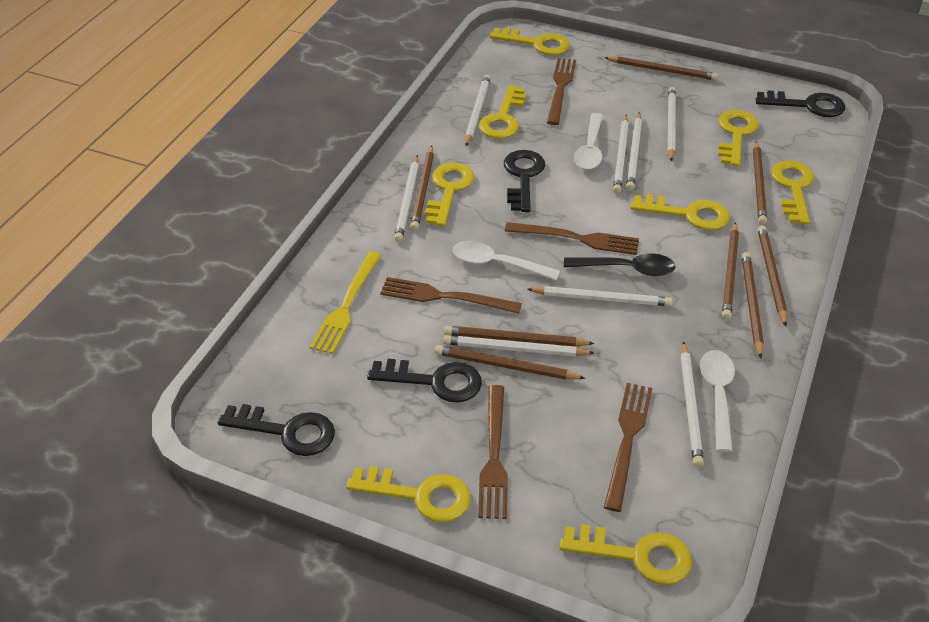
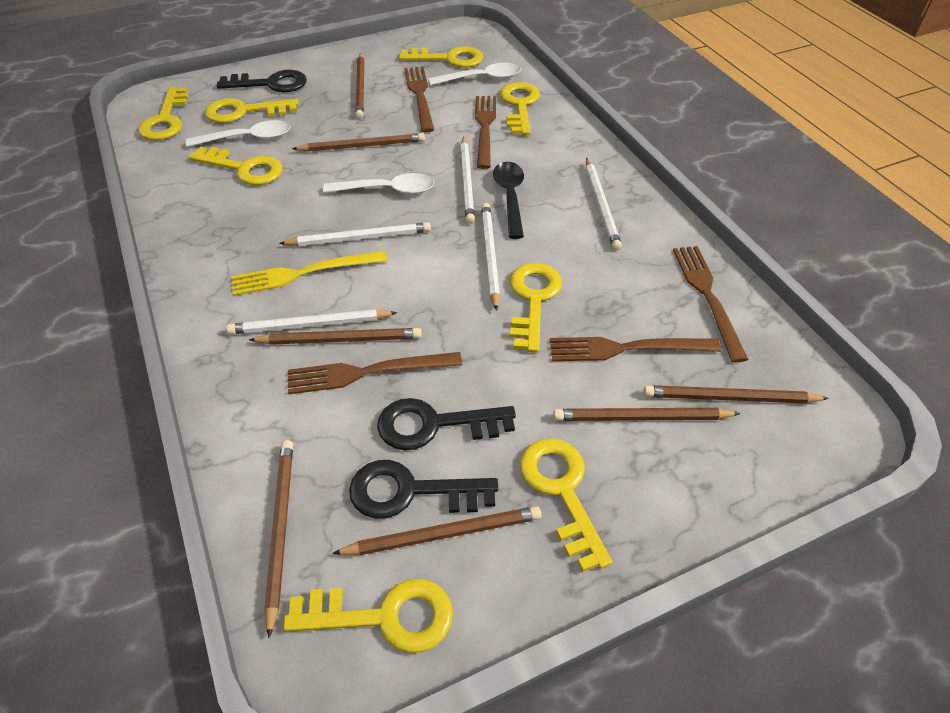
black key: [218,404,335,456] [367,359,482,403] [504,150,545,212] [755,91,845,117] = 4 -> [217,70,307,92] [349,460,498,519] [377,398,516,451] = 3
brown pencil: [410,146,434,230] [435,345,586,380] [444,326,594,347] [604,56,718,81] [722,222,739,320] [742,252,764,358] [753,141,767,225] [758,225,787,326] = 8 -> [249,328,421,345] [264,440,293,638] [292,133,425,152] [332,506,541,555] [355,53,364,119] [553,408,741,421] [644,385,829,403] = 7
white pencil: [394,155,419,242] [443,335,595,356] [465,74,491,146] [527,286,672,306] [613,115,629,193] [626,112,642,190] [668,87,676,162] [681,341,704,467] = 8 -> [226,309,397,334] [279,222,431,246] [460,136,475,224] [481,203,500,311] [586,158,622,250] = 5

